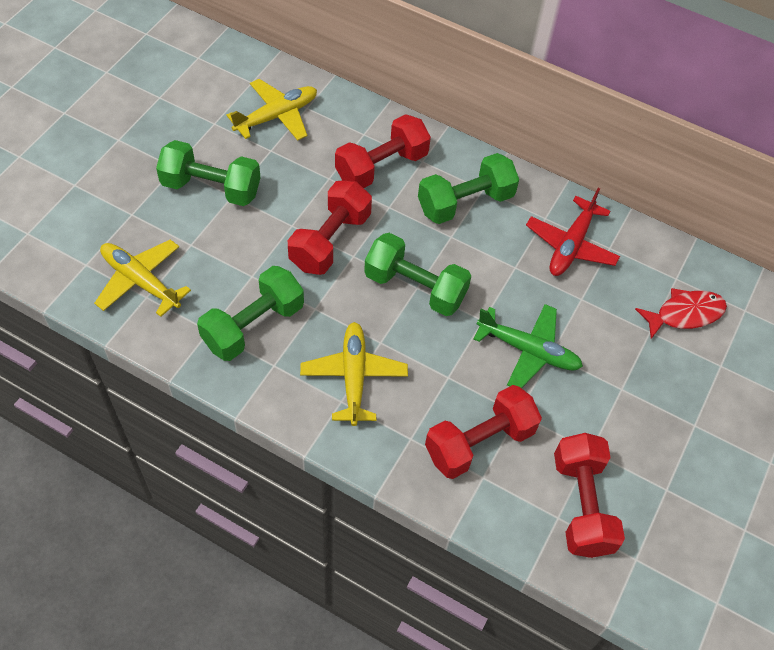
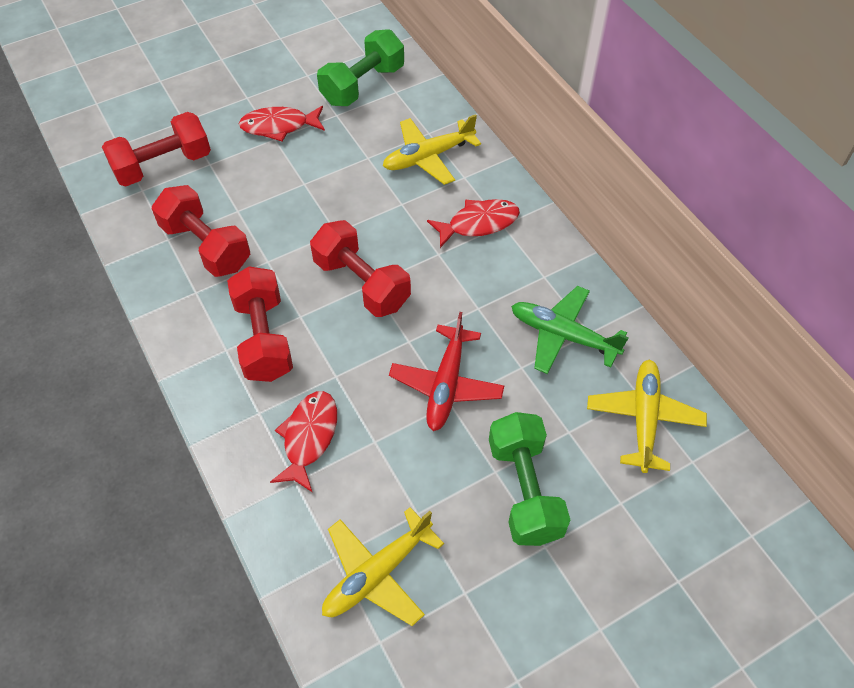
green dumbbell: [156,140,261,206] [197,266,304,361] [364,233,471,316] [418,153,519,224] = 4 -> [317,29,404,106] [489,412,570,546] = 2
red fish: [635,288,727,339] = 1 -> [239,106,325,142] [270,391,337,492] [427,199,520,248] = 3

